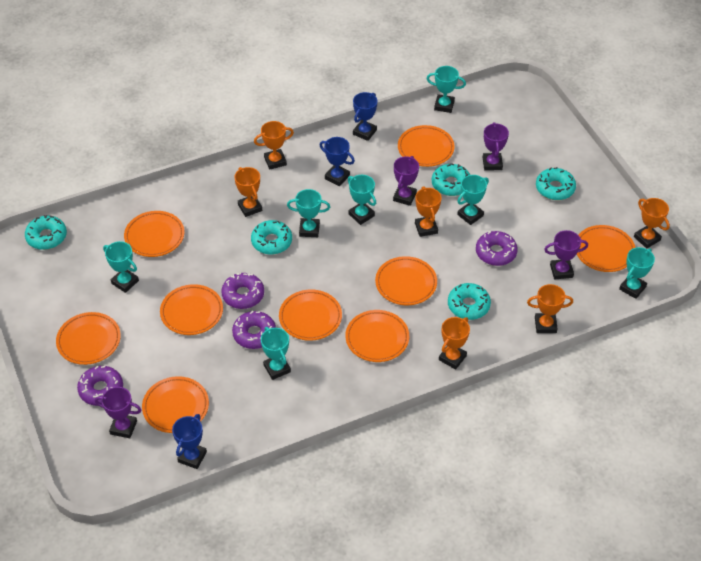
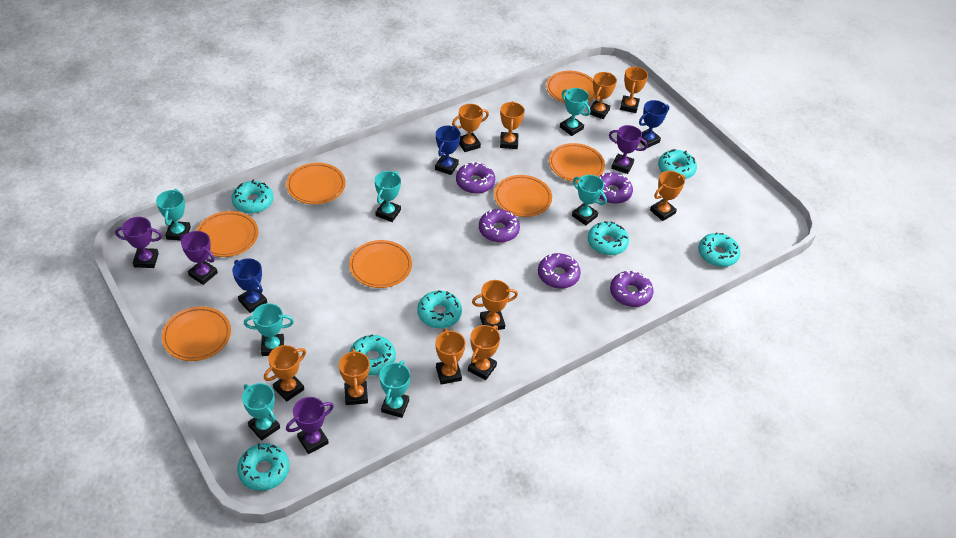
orange plate: [56,312,121,365] [124,211,185,257] [142,376,209,433] [160,284,223,335] [279,290,342,341] [345,310,409,362] [375,256,437,305] [398,125,455,167] [577,225,636,272] = 9 -> [162,307,231,361] [196,211,258,257] [286,163,346,204] [349,240,412,288] [494,175,552,217] [546,71,596,103] [549,143,605,182] = 7
orange trophy: [234,167,262,217] [254,121,294,170] [415,186,442,237] [439,317,470,369] [527,284,573,333] [634,198,670,249] = 6 -> [264,345,306,402] [339,349,370,405] [436,328,466,385] [452,104,489,152] [468,325,500,380] [472,280,518,330] [500,101,525,149] [590,72,617,119] [620,67,648,113] [650,171,685,221] = 10
purple donut: [77,366,123,406] [221,273,264,309] [232,311,276,349] [476,231,518,266] = 4 -> [456,162,495,194] [479,209,520,243] [538,253,581,289] [599,173,633,204] [610,271,654,307] = 5
turquoise donut: [25,215,67,250] [251,220,292,255] [432,163,470,196] [448,283,491,320] [536,167,576,200] = 5 -> [231,180,273,213] [237,443,289,491] [350,335,396,375] [417,290,462,328] [588,221,629,255] [658,149,697,179] [698,232,740,267] = 7

